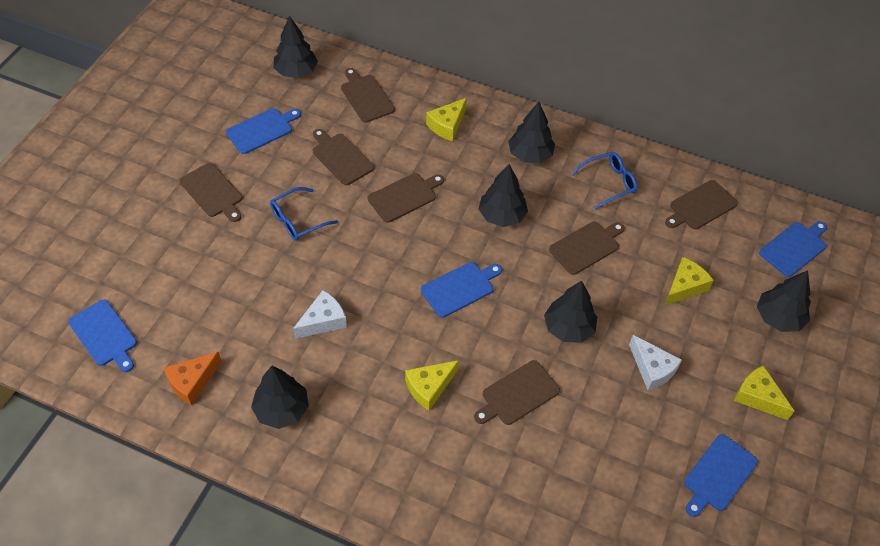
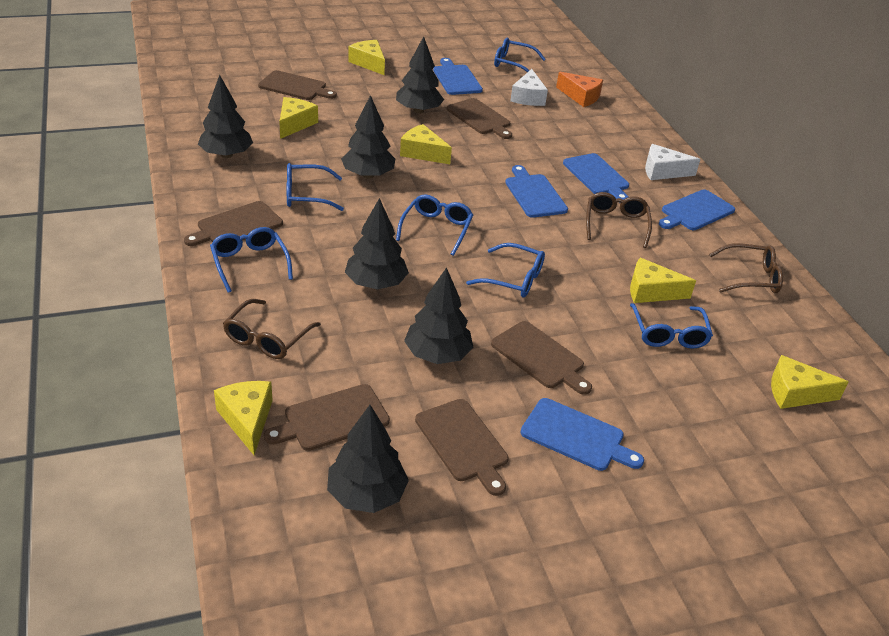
blue glasses: [270,187,338,241] [571,152,637,209] = 2 -> [210,227,293,293] [287,163,344,211] [396,195,473,256] [466,243,545,298] [494,38,546,72] [630,303,713,349] = 6
brown cutting board: [180,163,242,222] [313,129,374,185] [341,68,395,122] [368,173,444,223] [474,360,560,425] [549,221,625,275] [665,180,738,229] = 7 -> [184,201,283,246] [258,70,337,100] [264,384,390,451] [415,399,508,496] [447,98,512,139] [491,321,592,395] = 6
brown glasses: none = 0 -> [223,299,321,359] [586,192,652,248] [709,243,783,293] = 3
yellow cheese: [405,360,459,411] [426,98,467,141] [665,257,714,305] [734,365,794,420] = 4 -> [214,381,273,455] [279,97,318,139] [348,40,385,75] [400,124,452,164] [630,258,696,303] [771,355,849,409] = 6

